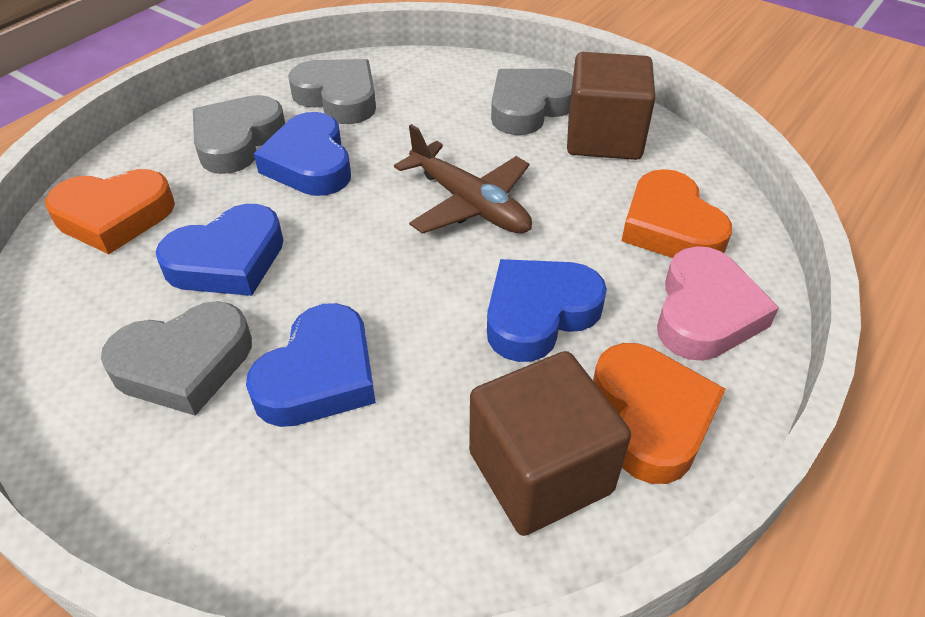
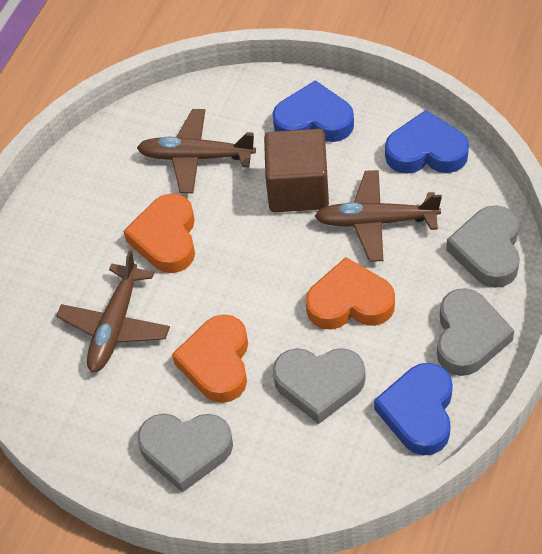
blue heart: [156,204,283,296] [246,303,376,427] [254,112,351,196] [487,259,607,362] = 4 -> [272,80,354,142] [374,363,453,455] [385,110,469,174] = 3
brown cube: [469,351,631,536] [567,52,655,160] = 2 -> [264,129,329,212] = 1
brown plane: [394,124,532,234] = 1 -> [56,250,170,373] [137,109,256,193] [315,170,442,262] = 3
pink heart: [657,246,779,361] = 1 -> none = 0

